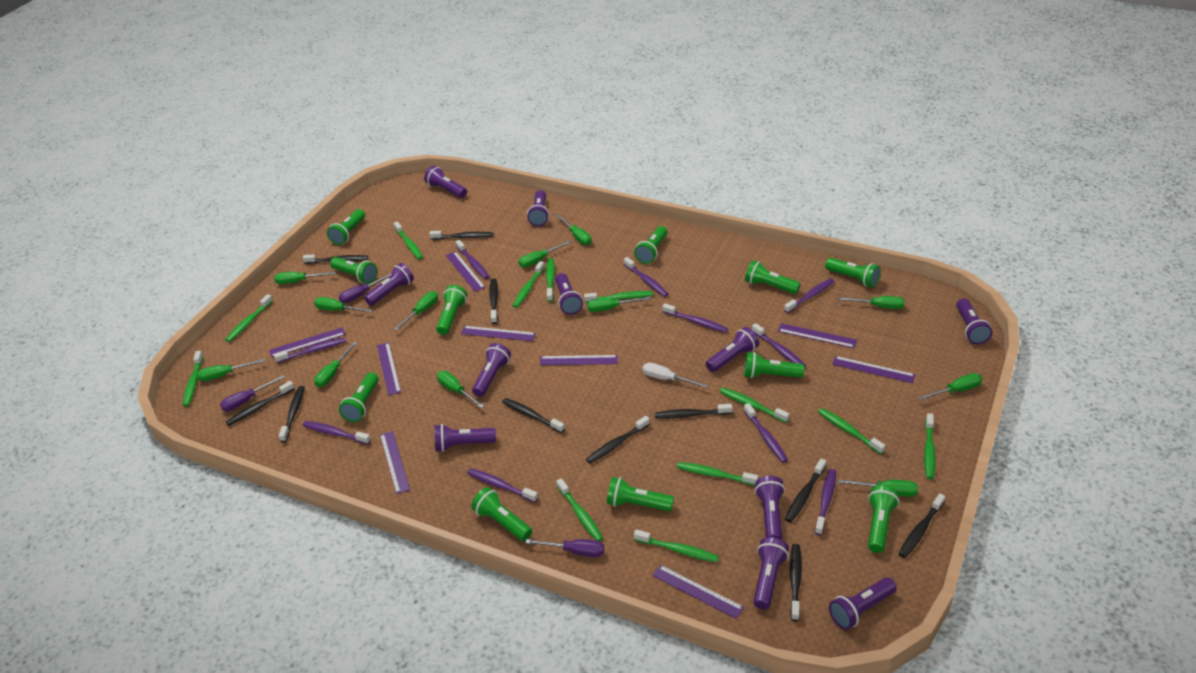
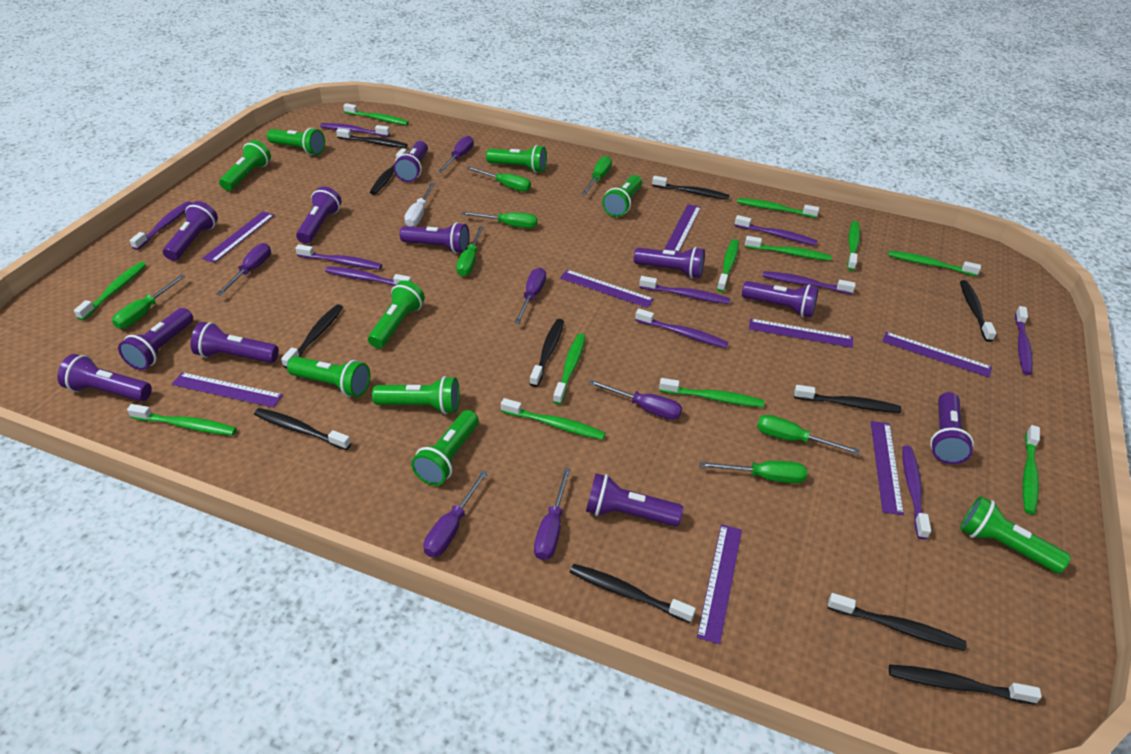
green flashlight: [327,209,365,245] [330,257,377,284] [339,373,379,422] [436,285,467,335] [471,487,532,541] [607,477,674,511] [634,226,668,264] [744,352,805,378] [745,260,800,294] [825,258,881,288] [868,485,899,553] = 11 -> [219,140,271,191] [267,128,325,155] [287,356,370,397] [368,280,425,349] [372,376,460,414] [411,410,479,486] [486,145,547,173] [602,175,642,217] [960,496,1071,573] = 9
green screwdriver: [197,359,265,381] [274,272,336,284] [314,297,373,313] [314,342,357,387] [394,291,438,331] [437,371,484,408] [519,240,571,268] [556,214,591,245] [587,297,650,312] [838,296,905,309] [838,479,918,497] [918,373,982,400] = 12 -> [112,275,185,329] [456,226,484,276] [461,212,537,228] [467,167,531,192] [582,156,612,195] [700,461,807,483] [757,415,860,455] = 7
purple ruler: [269,327,345,358] [377,342,401,395] [380,431,410,494] [446,252,485,292] [461,326,536,341] [540,355,618,365] [653,565,744,619] [778,323,857,348] [832,356,915,383] = 9 -> [172,372,283,408] [202,211,275,263] [560,270,654,308] [664,204,701,252] [697,524,742,644] [749,318,853,348] [871,421,904,515] [882,332,992,377] = 8
purple screwdriver: [220,375,285,411] [339,273,392,303] [525,539,604,557] = 3 -> [216,243,271,296] [423,470,488,557] [438,136,474,172] [514,268,546,324] [534,468,571,560] [589,380,682,420] = 6

